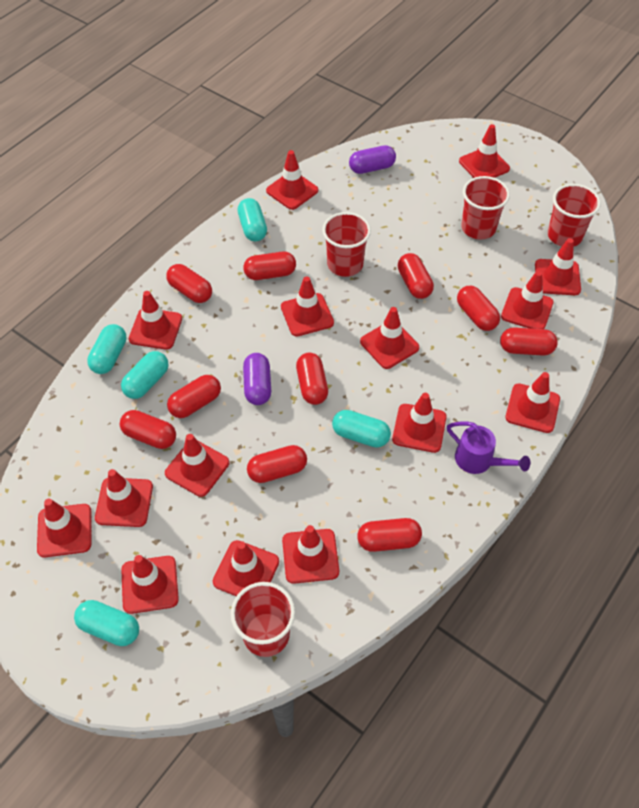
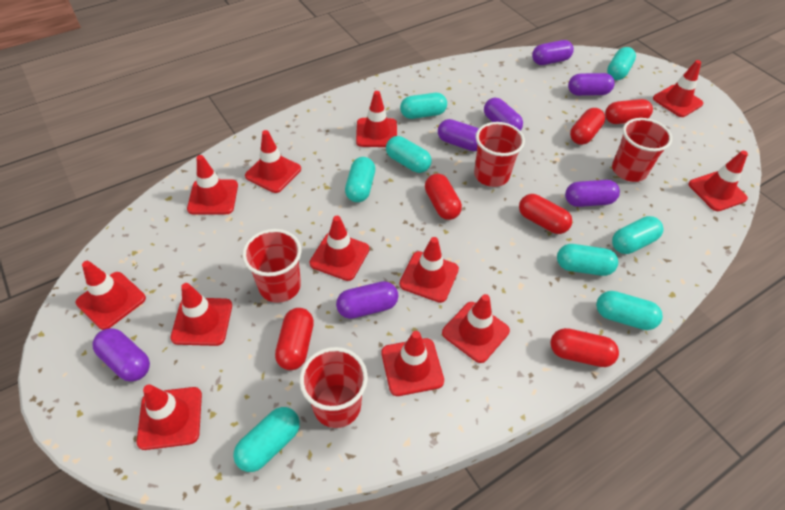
purple capsule: [243,353,271,405] [349,145,396,174] = 2 -> [92,328,150,382] [336,281,398,319] [438,119,479,151] [484,98,523,131] [532,40,574,65] [565,180,620,207] [568,73,615,96] = 7
purple watering can: [447,421,530,474] = 1 -> none = 0
red capsule: [120,410,176,449] [166,264,212,303] [167,375,221,418] [243,252,296,280] [247,445,307,483] [296,353,328,405] [357,518,422,552] [398,253,434,299] [457,286,500,331] [500,327,558,356] = 10 -> [275,308,314,370] [425,174,462,220] [519,194,572,234] [550,328,619,367] [570,108,605,145] [605,99,653,124] = 6
red traffic cone: [37,499,91,557] [95,469,153,527] [121,555,179,614] [129,291,182,350] [165,434,229,497] [213,540,279,596] [266,150,318,210] [281,276,334,337] [282,525,339,584] [360,307,419,369] [392,393,447,453] [459,124,510,178] [501,271,554,329] [505,372,560,433] [535,238,581,295] = 15 -> [76,261,146,330] [136,384,202,450] [170,283,232,346] [187,155,238,215] [245,130,301,193] [310,216,369,281] [356,91,397,147] [382,331,444,396] [399,237,459,303] [442,294,510,363] [653,60,703,117] [688,151,748,211] = 12
turquoise capsule: [74,600,139,646] [87,324,127,374] [121,351,169,399] [238,198,267,241] [332,410,391,448] = 5 -> [233,407,300,472] [345,157,375,202] [386,136,432,173] [400,93,447,119] [557,244,618,276] [596,291,663,330] [607,47,636,80] [612,216,663,254] = 8

